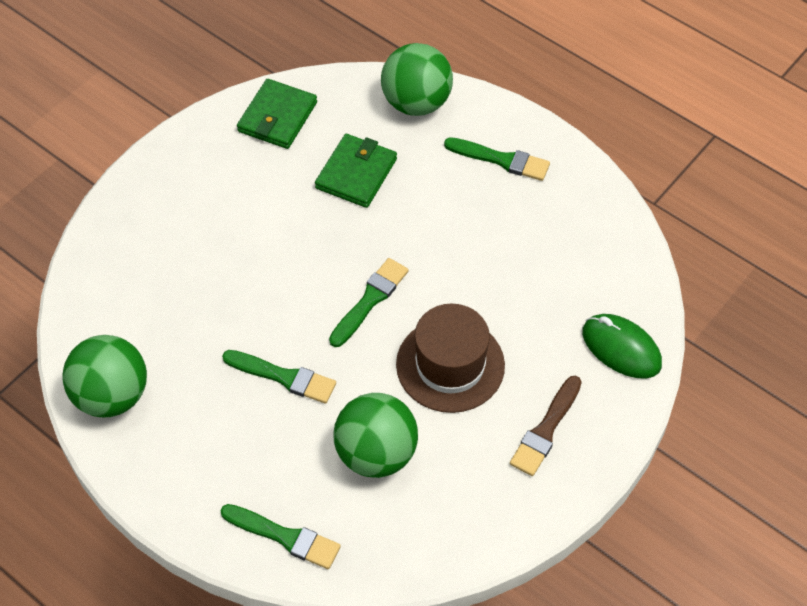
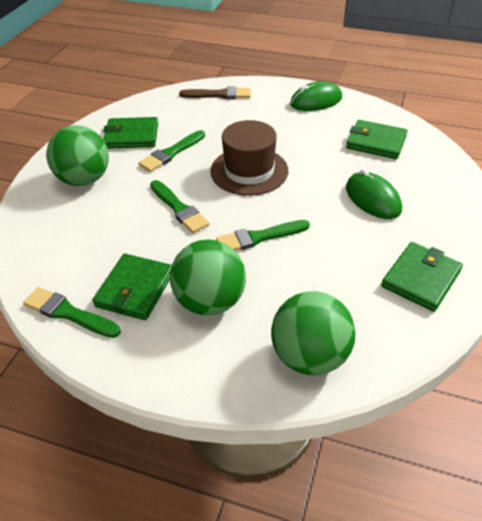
green mouse: [582,314,662,379] = 1 -> [290,81,342,111] [346,169,402,219] = 2
green wallet: [237,79,317,149] [315,134,397,208] = 2 -> [93,254,172,320] [103,117,158,149] [346,120,408,159] [381,242,463,312] = 4

